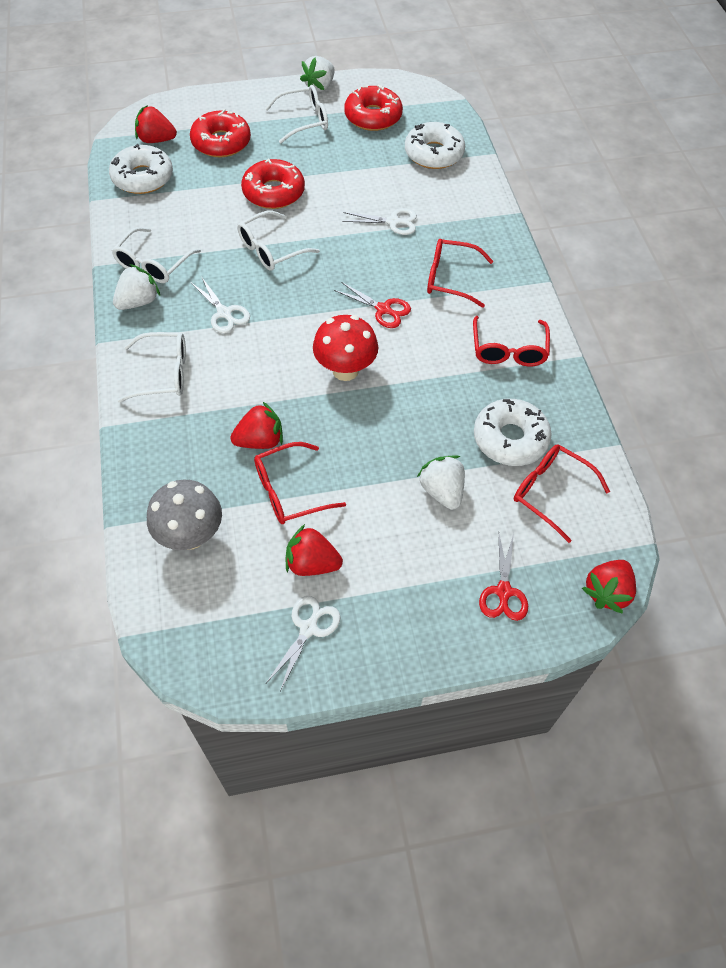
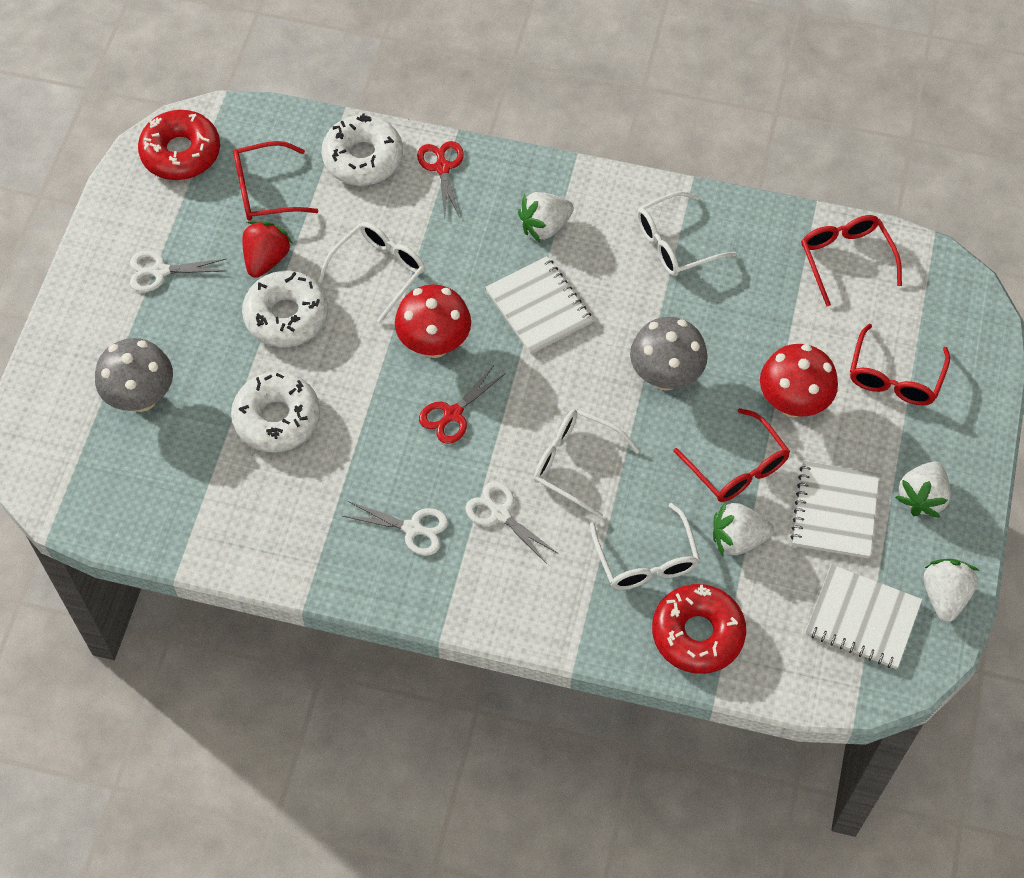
grey mushroom: [147,480,222,550] = 1 -> [95,338,173,412] [630,317,708,391] = 2
red donut: [190,109,251,158] [241,158,305,209] [344,85,403,131] = 3 -> [138,110,220,180] [652,584,746,674] = 2
red mushroom: [313,315,378,381] = 1 -> [395,284,471,358] [760,344,838,418] = 2
red strawberry: [135,105,177,143] [230,402,283,449] [286,524,343,576] [582,560,636,614] = 4 -> [242,221,292,278] = 1
white notebook: none = 0 -> [485,256,593,354] [790,461,879,559] [806,564,922,669] = 3
white strawberry: [113,264,160,310] [300,56,335,92] [417,455,465,510] = 3 -> [518,192,574,242] [713,501,774,556] [895,462,951,518] [924,559,979,622] = 4

